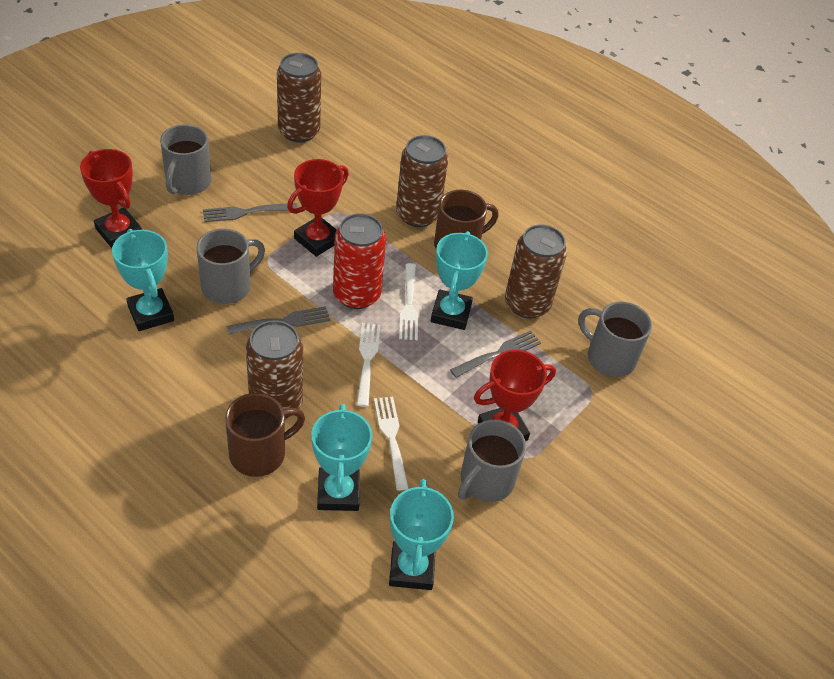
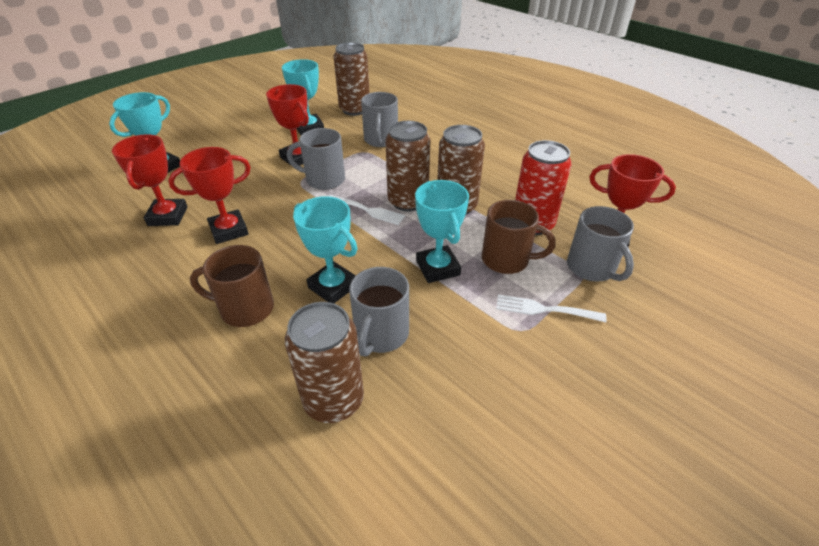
grey fork: [203,203,297,222] [227,306,330,334] [450,330,541,378] = 3 -> none = 0
red trophy: [80,149,142,248] [287,159,349,257] [474,350,556,441] = 3 -> [112,134,188,226] [168,147,251,244] [266,84,309,166] [589,154,676,247] = 4
white fork: [357,323,380,407] [374,397,409,490] [399,263,418,340] = 3 -> [328,195,405,225] [496,294,607,322] = 2

